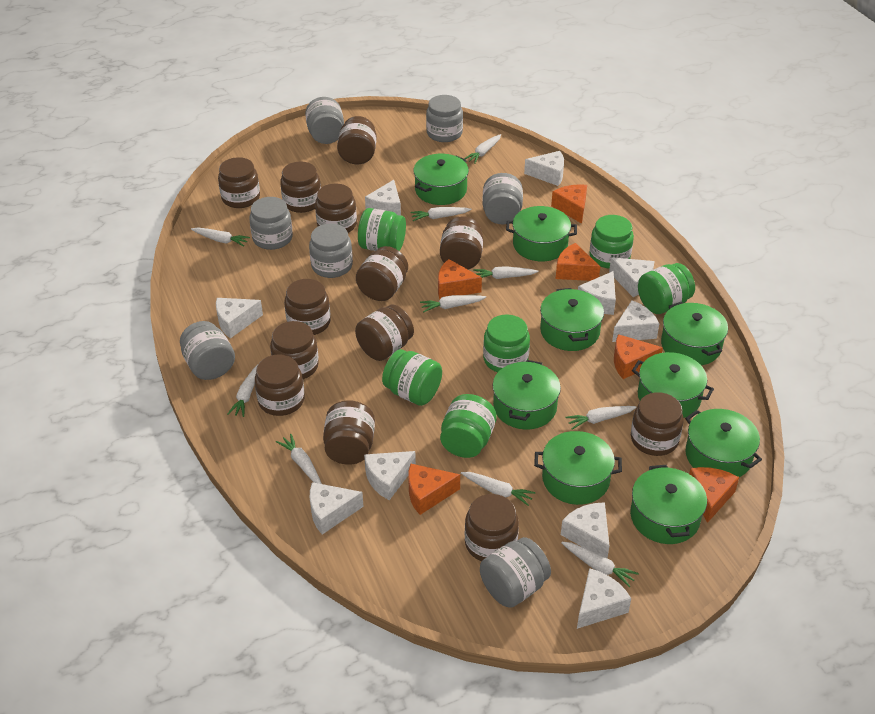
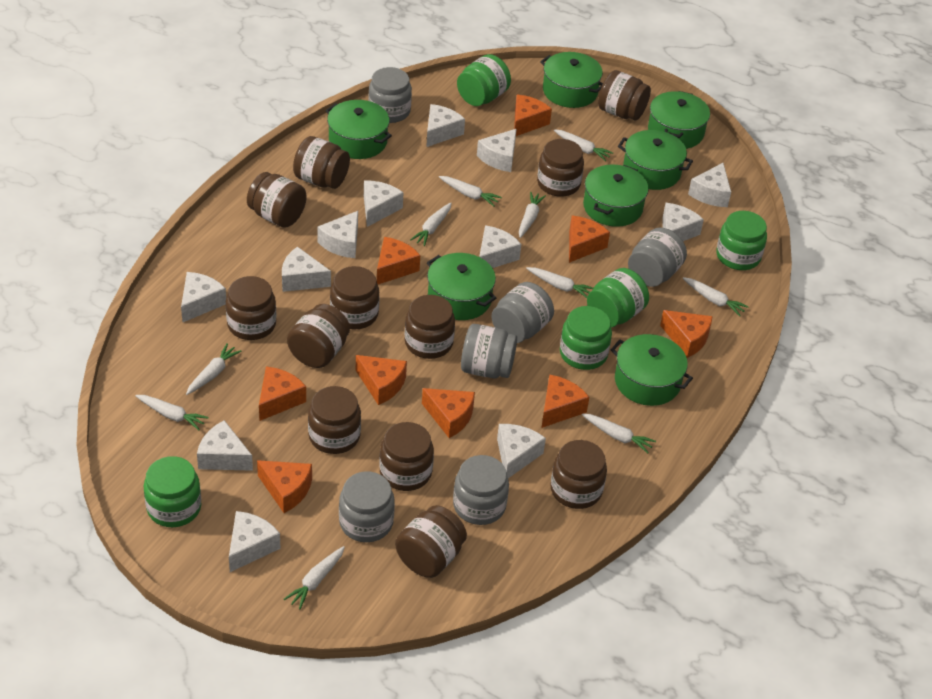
brown jar: [218,157,260,208] [255,354,305,416] [270,321,319,379] [280,162,321,213] [284,279,331,335] [315,183,357,233] [323,400,375,465] [337,116,377,164] [355,305,414,361] [356,246,408,301] [440,216,483,269] [465,494,519,561] [631,392,684,456] = 13 -> [226,276,276,340] [247,172,306,228] [287,304,350,368] [293,136,350,189] [308,386,361,454] [330,266,380,329] [379,422,434,491] [395,505,467,578] [405,295,455,359] [537,139,584,197] [550,440,607,509] [598,70,651,120] = 12
green jar: [358,208,406,251] [382,349,442,406] [440,394,497,458] [483,314,530,372] [590,215,634,269] [638,263,695,314] = 6 -> [144,456,202,527] [457,54,511,106] [560,306,612,370] [587,268,649,327] [716,211,767,270] = 5
green pot: [413,154,469,205] [493,360,561,430] [506,206,577,261] [534,431,622,505] [540,288,604,351] [630,465,707,544] [632,352,714,418] [661,302,728,365] [685,409,762,477] = 9 -> [325,100,392,159] [427,253,496,320] [540,52,603,108] [583,165,648,227] [611,334,693,406] [618,130,693,190] [648,91,710,149] = 7
grey jar: [180,321,235,380] [249,197,293,250] [305,97,344,144] [309,224,353,278] [426,95,463,142] [480,537,551,608] [482,173,523,224] = 7 -> [339,472,395,542] [368,67,412,123] [453,455,509,525] [461,324,517,378] [491,282,554,343] [628,227,687,287] = 6
orange cheese: [408,464,460,515] [438,259,482,299] [551,184,587,224] [556,243,600,281] [614,334,663,379] [689,467,739,523] = 6 -> [257,460,312,513] [259,366,306,421] [356,355,407,405] [377,237,420,284] [422,388,475,438] [514,94,552,136] [541,375,589,428] [569,216,610,263] [660,310,713,358] = 9
white cheese: [216,298,263,338] [310,482,364,534] [364,451,416,500] [365,180,401,216] [524,151,564,186] [561,502,609,558] [577,568,631,629] [578,271,616,315] [609,257,655,297] [612,301,659,342] = 10 -> [181,272,226,322] [197,420,253,471] [229,511,281,572] [282,246,331,292] [317,211,358,258] [364,180,404,227] [426,104,465,147] [477,129,516,172] [479,225,521,268] [497,424,546,478] [662,203,704,241] [688,163,731,207] = 12

